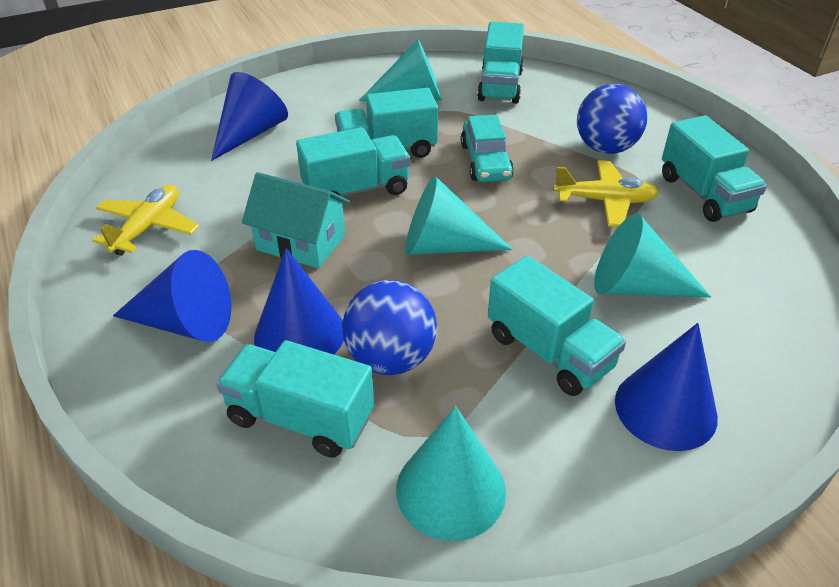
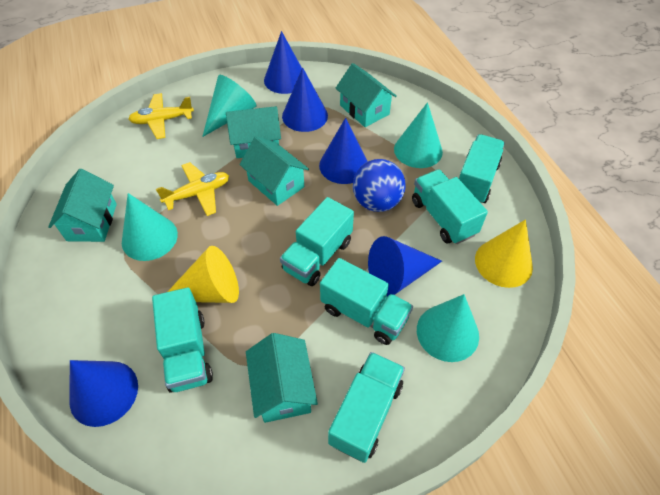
blue ball: [342,280,437,375] [577,84,647,154] = 2 -> [353,159,406,212] = 1
blue cone: [113,250,231,342] [211,72,288,161] [254,248,344,355] [615,323,718,451] = 4 -> [69,360,138,427] [264,31,302,94] [282,67,328,132] [319,118,368,184] [368,236,442,296] = 5
turquoise car: [461,115,514,182] = 1 -> none = 0
turquoise house: [242,172,350,268] = 1 -> [48,169,117,242] [226,106,281,158] [240,136,309,206] [246,333,318,423] [336,63,397,127] = 5
yellow cone: none = 0 -> [168,246,239,303] [475,219,533,288] = 2

